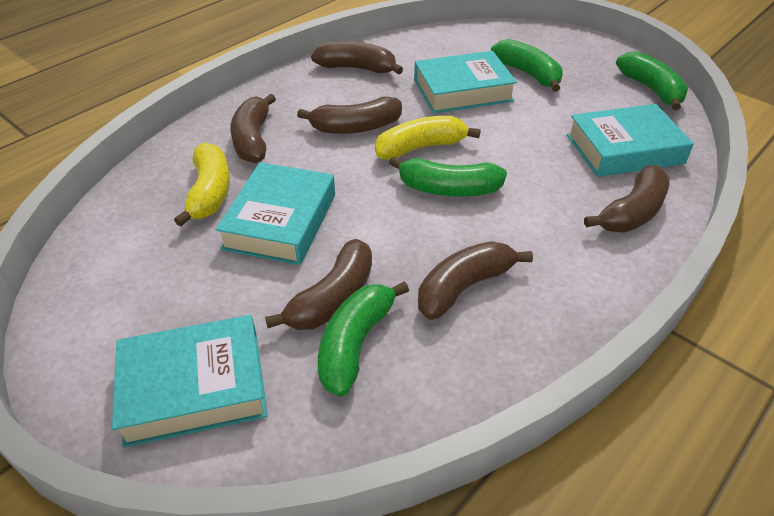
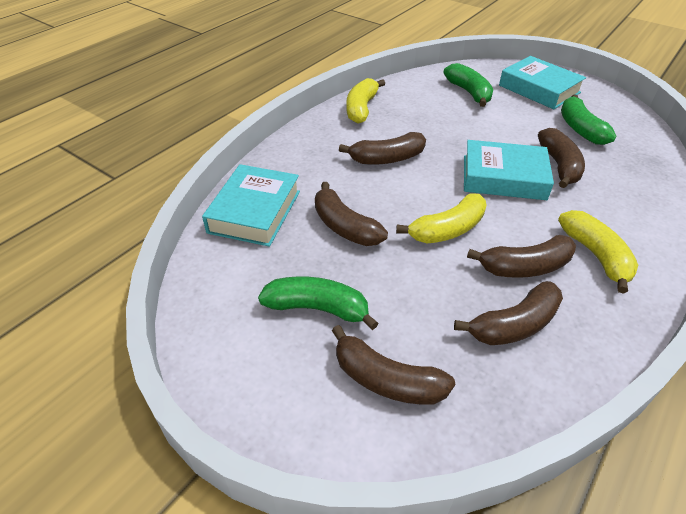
green banana: [318,281,409,397] [389,156,507,197] [491,39,563,91] [616,51,688,111] = 4 -> [258,276,378,330] [443,63,493,107] [561,94,616,145] = 3
turquoise book: [112,315,268,448] [215,162,335,265] [414,51,517,114] [567,104,694,177] = 4 -> [202,164,300,247] [464,140,554,200] [499,56,586,109] = 3
yellow banana: [174,142,230,227] [375,116,481,160] = 2 -> [346,78,385,124] [396,193,487,243] [558,210,638,294] = 3

